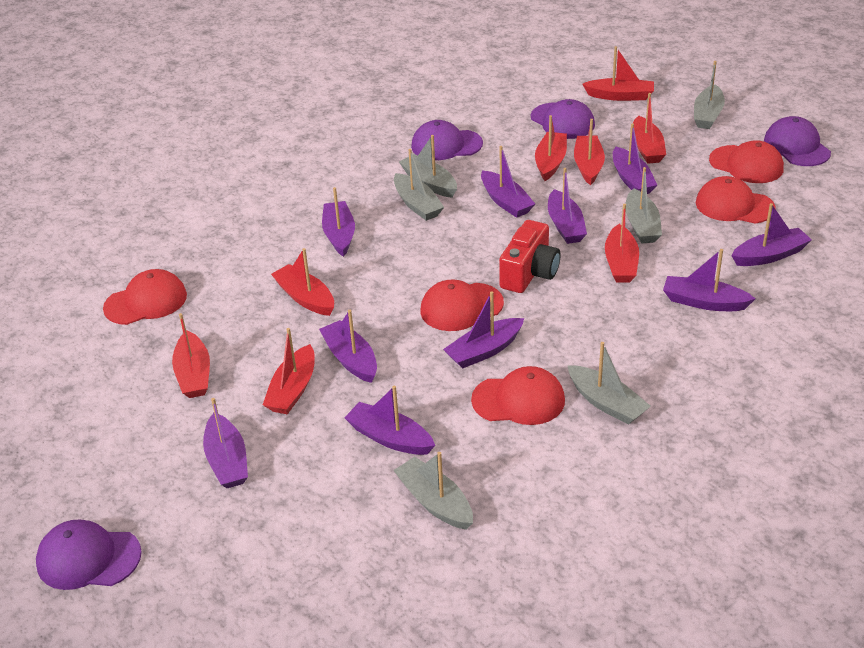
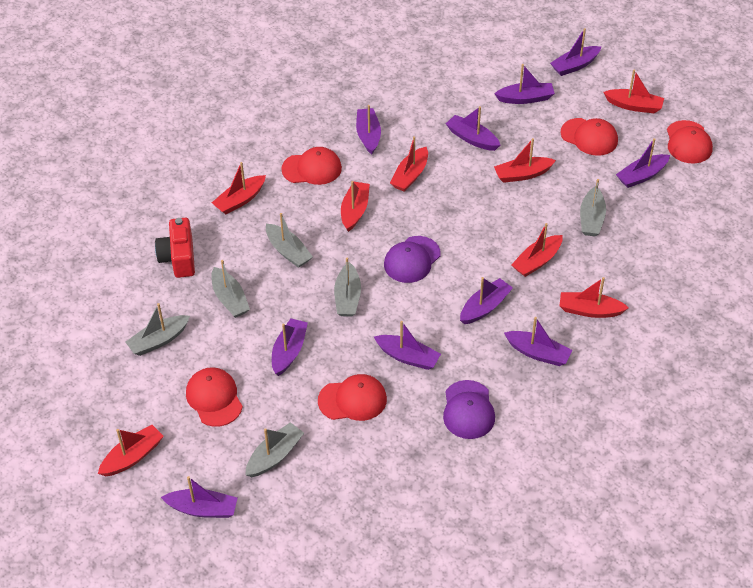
purple cap: [36,520,142,590] [411,120,483,160] [531,99,595,139] [764,116,831,166] = 4 -> [384,236,441,283] [443,380,495,439] = 2

